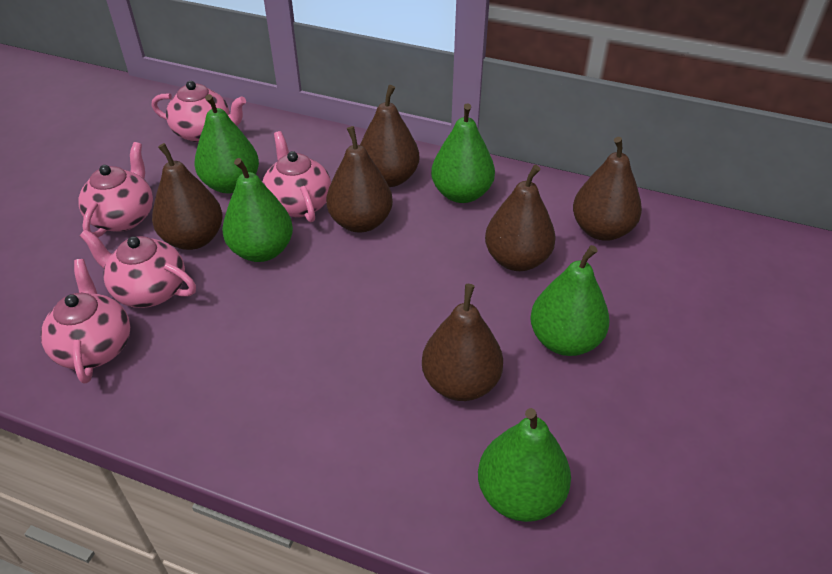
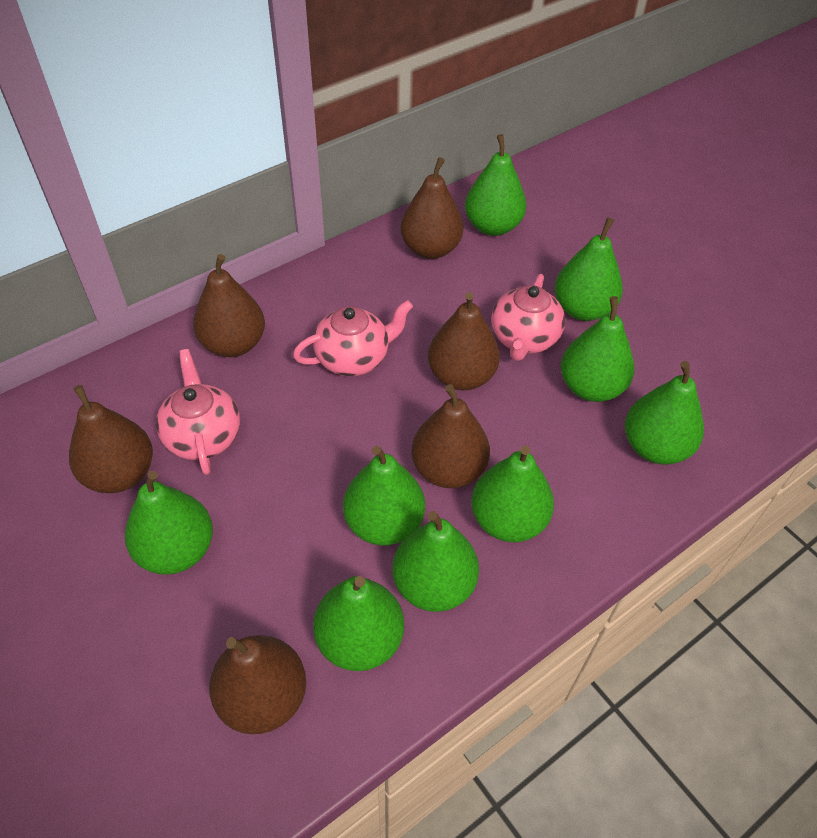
green pear: [194,94,259,194] [222,158,293,262] [431,103,495,203] [478,408,571,522] [530,245,610,356] = 5 -> [125,471,213,575] [313,576,404,671] [343,446,425,546] [392,511,479,612] [465,134,526,236] [471,446,554,542] [555,217,623,321] [561,296,635,402] [625,361,704,464] = 9
pink teapot: [41,259,130,384] [78,142,153,237] [80,229,196,308] [152,81,246,143] [263,131,331,222] = 5 -> [156,349,240,475] [293,300,413,376] [491,274,565,361] = 3

